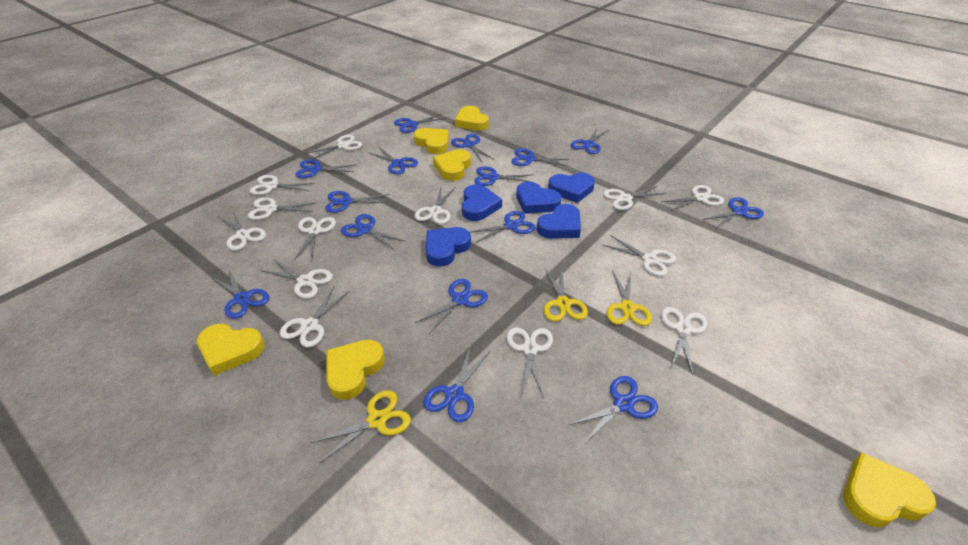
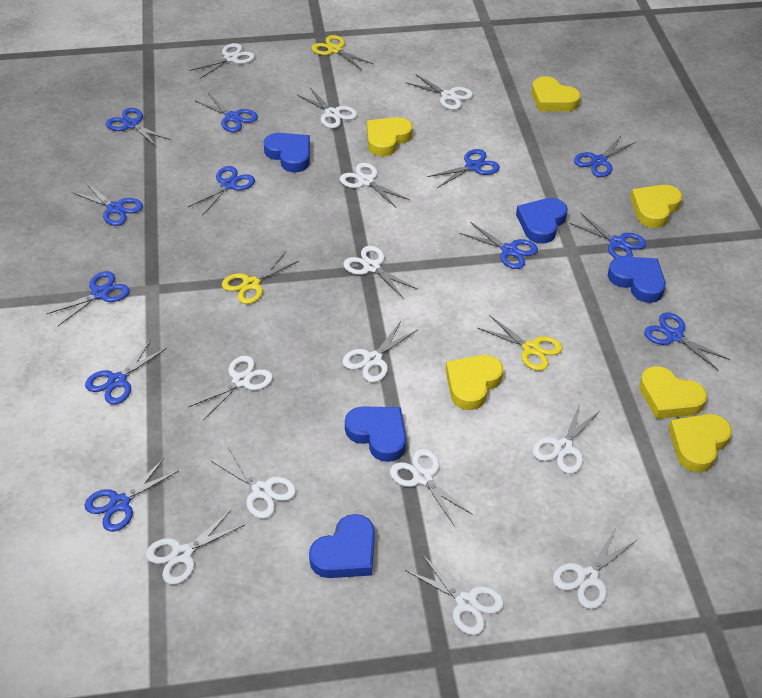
blue scissors: [210,268,269,319] [295,159,354,178] [325,191,389,213] [341,214,406,250] [368,146,418,175] [394,114,447,133] [415,279,488,334] [423,345,490,422] [451,134,494,162] [470,211,535,243] [474,167,534,186] [511,148,569,166] [568,376,658,445] [571,128,610,154] [702,197,764,229] = 15 -> [46,271,130,326] [72,182,143,226] [85,340,167,405] [85,458,179,532] [106,108,171,147] [188,166,255,216] [196,93,258,132] [427,149,500,188] [460,222,538,269] [569,213,646,258] [574,136,636,177] [644,312,730,370] = 12

